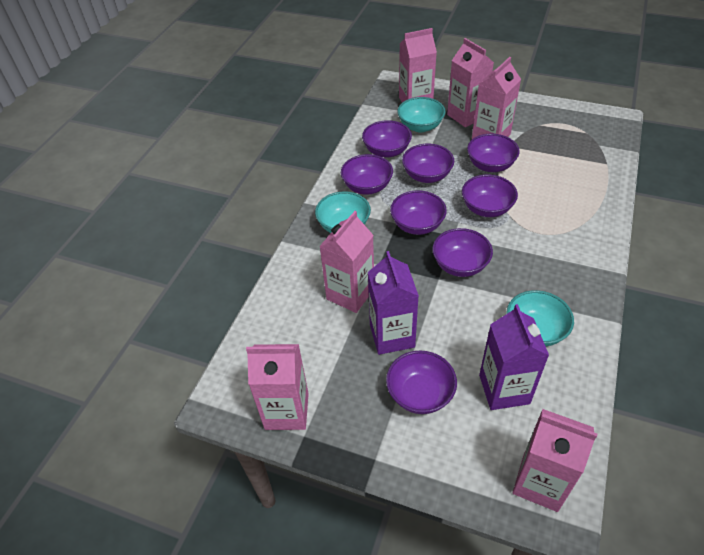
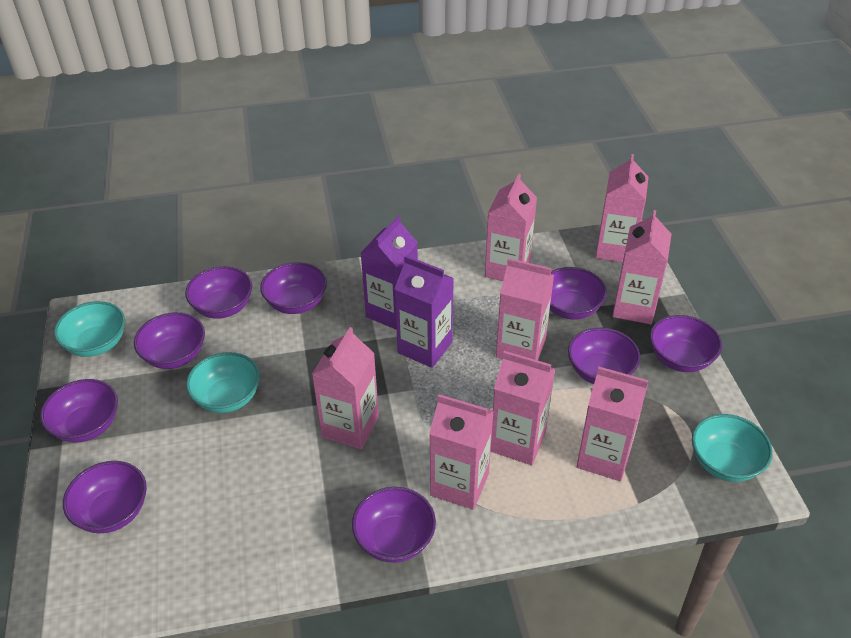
pink carton: [246,344,309,430] [319,211,374,313] [399,28,437,102] [447,38,494,127] [472,57,521,139] [513,409,597,512] = 6 -> [312,327,379,449] [429,394,494,510] [485,174,537,281] [491,351,555,465] [496,258,554,360] [577,367,648,481] [595,154,649,262] [612,210,672,324] = 8
purple bowl: [341,154,393,195] [362,120,412,158] [386,351,457,414] [390,190,447,235] [402,144,454,183] [432,228,493,277] [462,174,518,217] [467,134,520,172] = 8 -> [40,379,118,443] [63,461,147,533] [134,312,205,369] [185,266,252,319] [260,262,327,314] [352,487,436,563] [550,267,607,320] [568,327,640,384] [650,315,722,372] = 9

